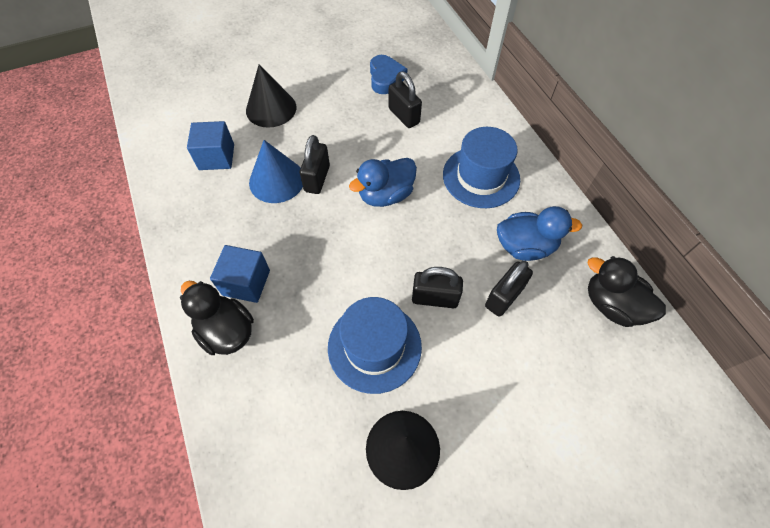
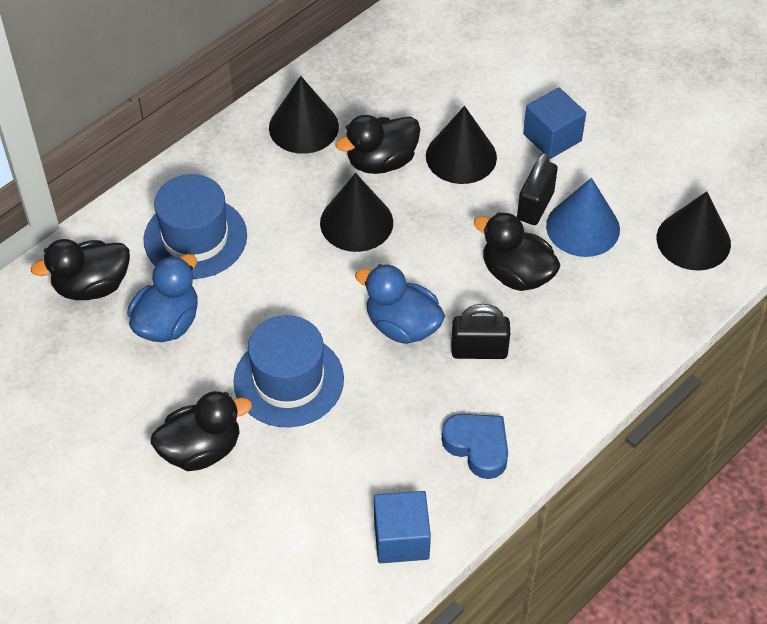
black cone: [246,65,297,128] [366,411,440,490] = 2 -> [269,76,339,154] [320,173,393,252] [426,106,497,184] [657,191,731,270] = 4
black duck: [180,281,254,355] [587,256,666,327] = 2 -> [31,239,130,300] [151,391,252,471] [335,115,420,174] [474,212,561,291] = 4
black padlock: [300,135,330,194] [388,72,422,128] [412,267,463,308] [485,261,533,317] = 4 -> [451,304,510,359] [517,152,558,225] = 2

